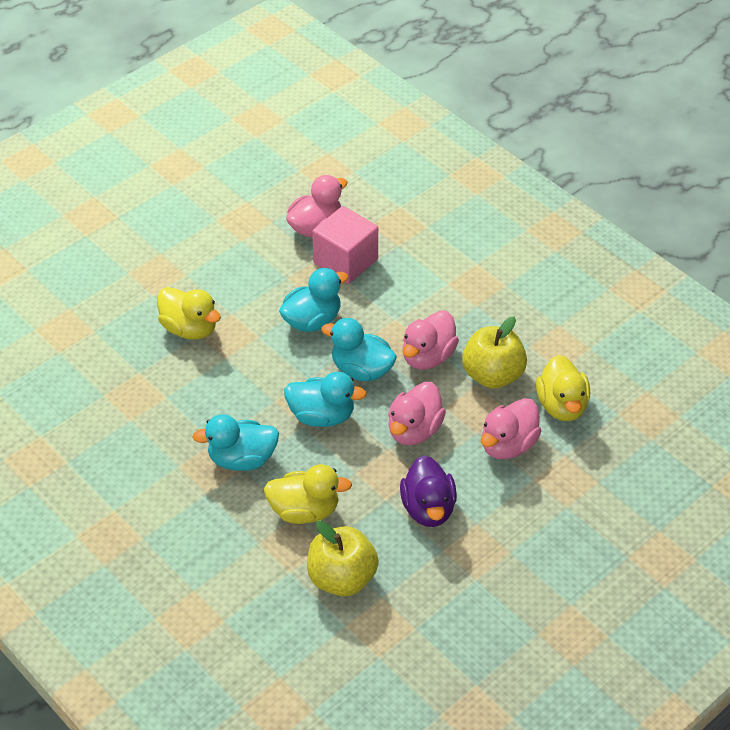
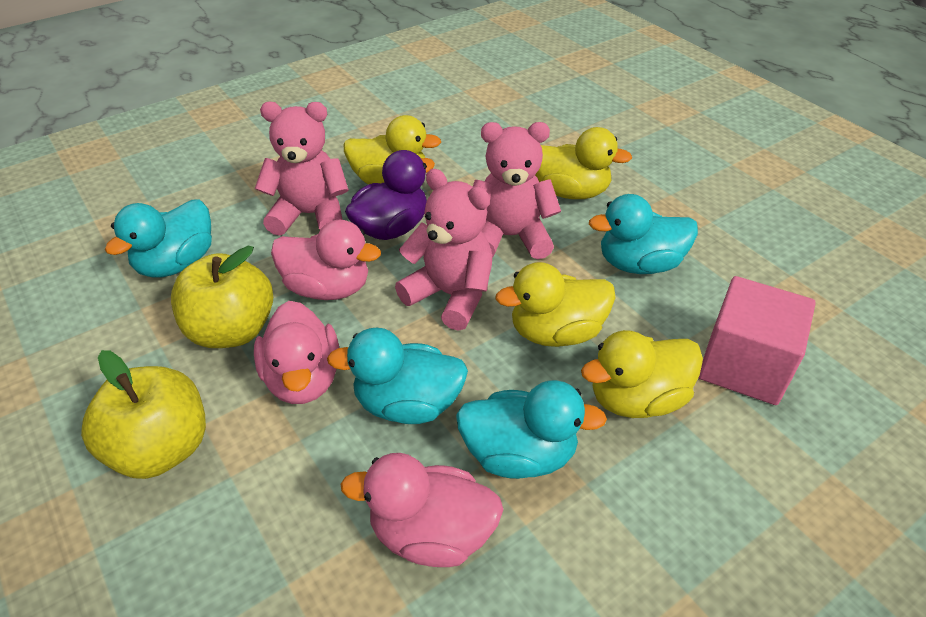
pink duck: [286,175,348,237] [388,382,446,445] [403,310,459,370] [481,398,542,459] = 4 -> [254,301,339,404] [271,220,381,300] [341,453,504,567] = 3
pink teddy bear: none = 0 -> [255,102,349,236] [395,169,492,331] [473,122,561,259] = 3
yellow duck: [157,287,221,340] [264,464,352,524] [536,355,590,421] = 3 -> [343,115,441,184] [495,262,615,347] [535,127,632,199] [581,330,703,418] = 4

